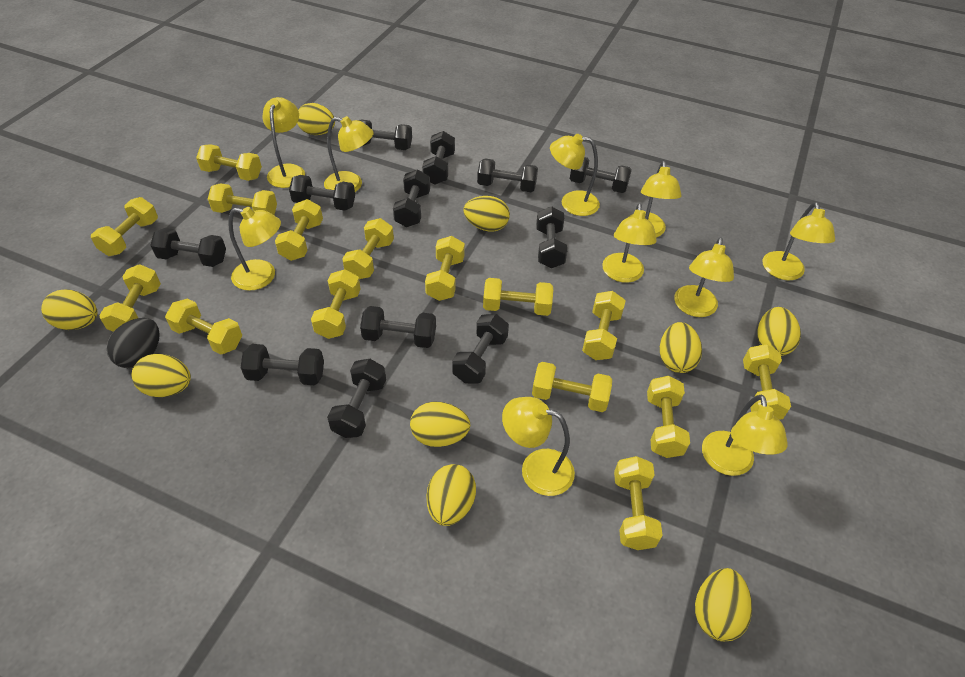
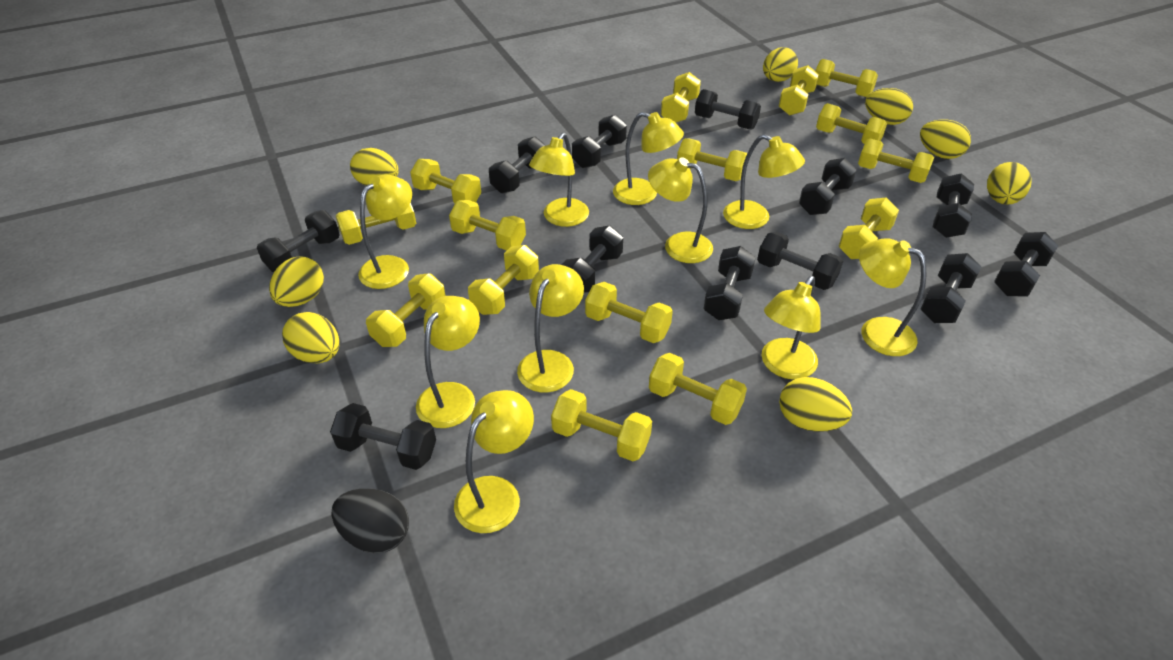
yellow egg: [41,289,97,330] [131,354,191,397] [297,103,335,135] [410,401,470,447] [427,464,476,526] [464,196,510,231] [660,322,702,373] [695,568,752,642] [757,307,801,356] = 9 -> [269,256,324,307] [282,312,340,363] [350,148,399,186] [763,47,798,82] [779,377,852,432] [865,88,913,125] [920,119,971,159] [987,162,1032,205] = 8

